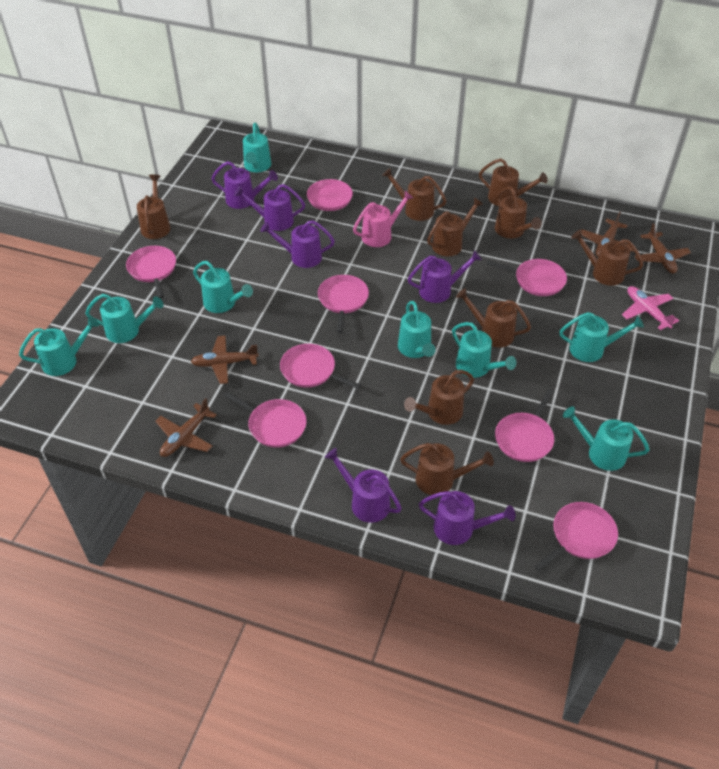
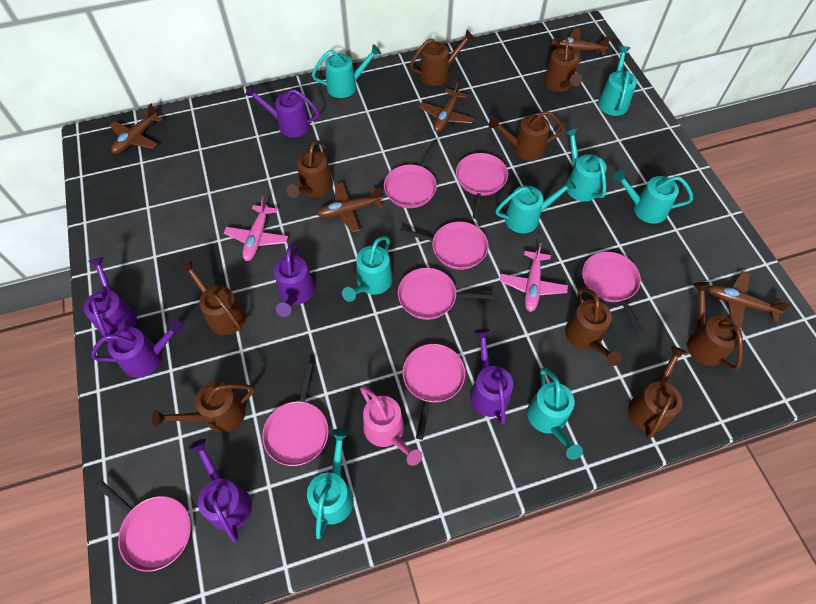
brown plane: [155,398,217,457] [191,335,259,384] [581,212,634,257] [635,223,691,274] = 4 -> [110,104,163,154] [317,182,383,233] [419,81,474,132] [550,28,611,65] [707,271,791,330] = 5
pink plane: [622,286,679,330] = 1 -> [224,196,288,261] [500,243,568,312] = 2

